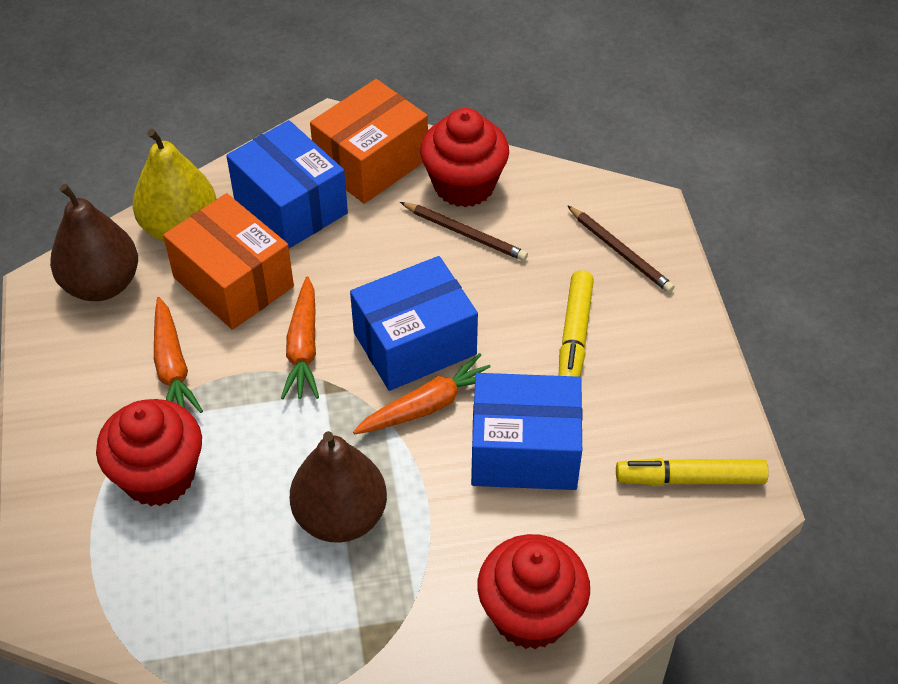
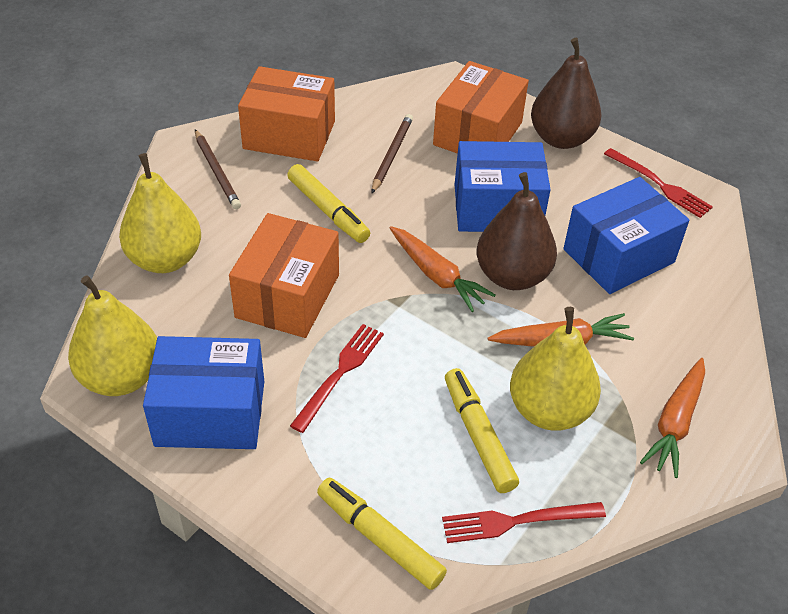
orange box: [163,193,294,330] [310,79,428,204] = 2 -> [229,213,339,338] [238,66,335,161] [433,61,529,154] = 3
red cupcake: [96,399,202,506] [420,108,509,207] [477,534,590,649] = 3 -> none = 0
red fork: none = 0 -> [290,324,384,433] [442,502,606,543] [604,148,713,218] = 3
yellow marker: [559,270,594,377] [616,458,769,486] = 2 -> [287,164,370,243] [317,478,447,590] [445,368,519,493] = 3
yellow pear: [133,129,216,242] = 1 -> [68,275,157,396] [119,153,201,273] [510,307,601,431] = 3

